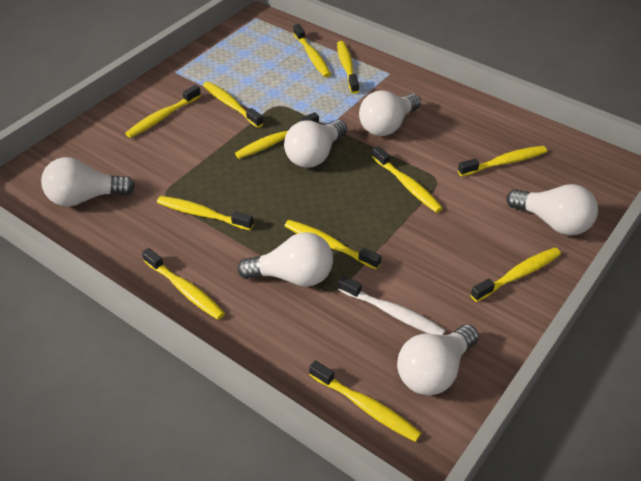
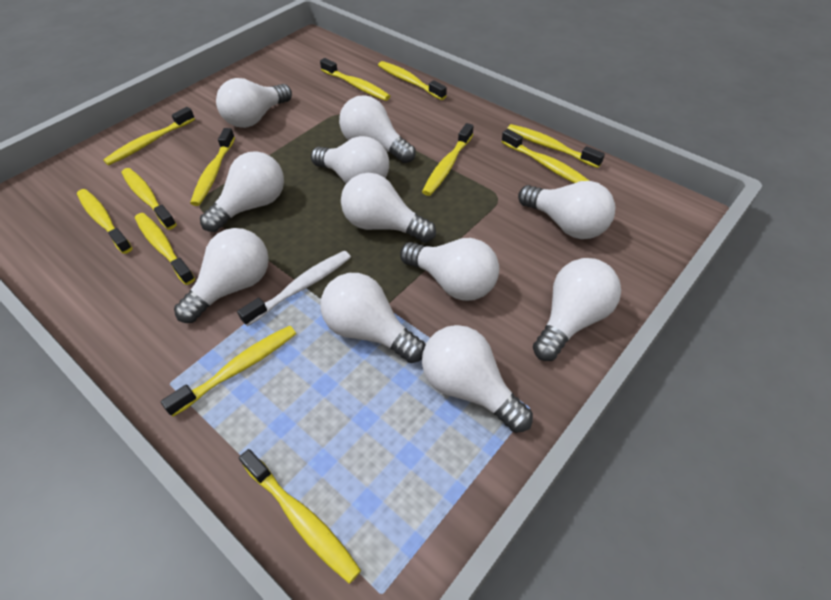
white light bulb: [41,157,135,207] [237,232,333,287] [284,120,347,168] [359,90,421,136] [397,324,479,395] [506,184,598,236] = 6 -> [174,228,269,323] [200,151,284,232] [216,78,292,128] [311,136,389,184] [321,273,426,363] [339,95,416,163] [341,173,436,242] [400,238,499,301] [422,325,533,433] [518,181,615,239] [533,258,621,361] = 11

